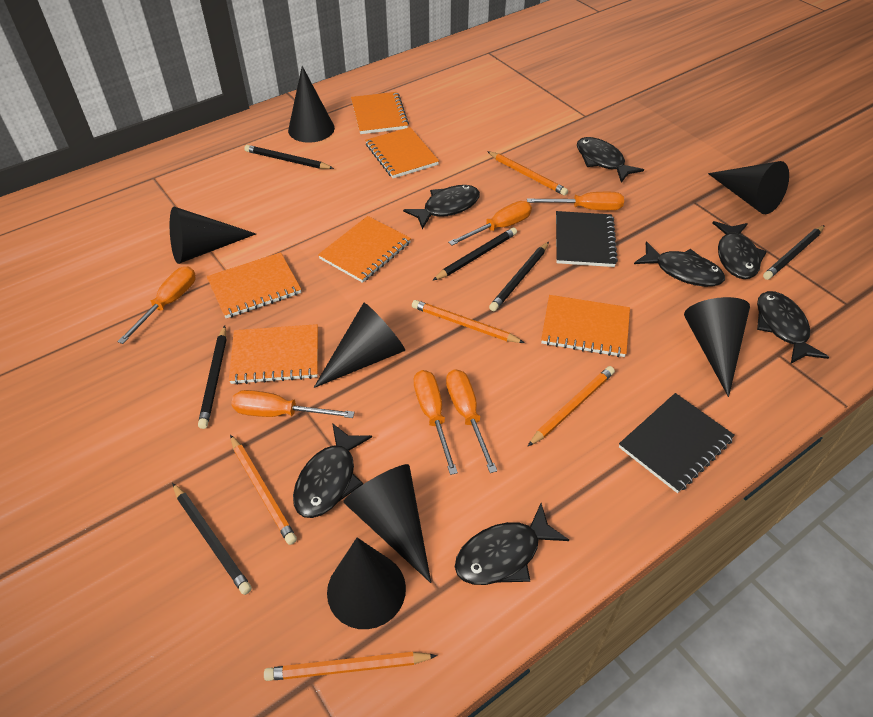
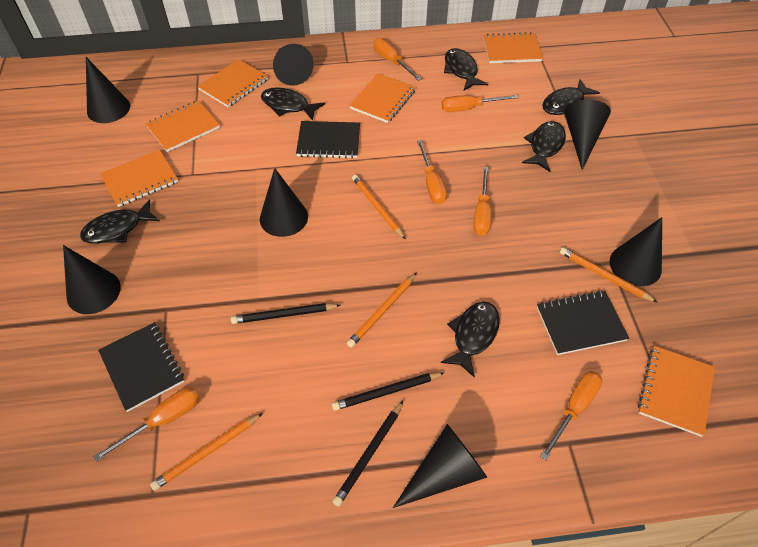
black fish: [293,423,372,518] [403,185,480,229] [455,503,569,585] [577,137,644,182] [634,242,725,287] [713,221,767,279] [757,291,829,364] = 7 -> [80,199,160,244] [261,87,325,121] [441,302,500,378] [444,48,488,90] [522,121,566,172] [542,79,600,115] = 6
black notebook: [556,211,618,267] [619,393,735,493] = 2 -> [98,323,184,412] [296,121,360,158] [537,291,629,355] = 3
black pencil: [172,483,252,595] [198,325,227,429] [244,145,334,169] [432,227,517,281] [489,242,549,311] [763,225,825,280] = 6 -> [231,303,340,324] [332,372,445,411] [332,401,403,507] = 3
orange pencil: [230,435,297,545] [264,652,437,681] [412,300,525,343] [487,151,568,196] [528,366,615,446] = 5 -> [150,413,263,491] [347,273,416,348] [352,174,406,240] [560,247,658,303] = 4

